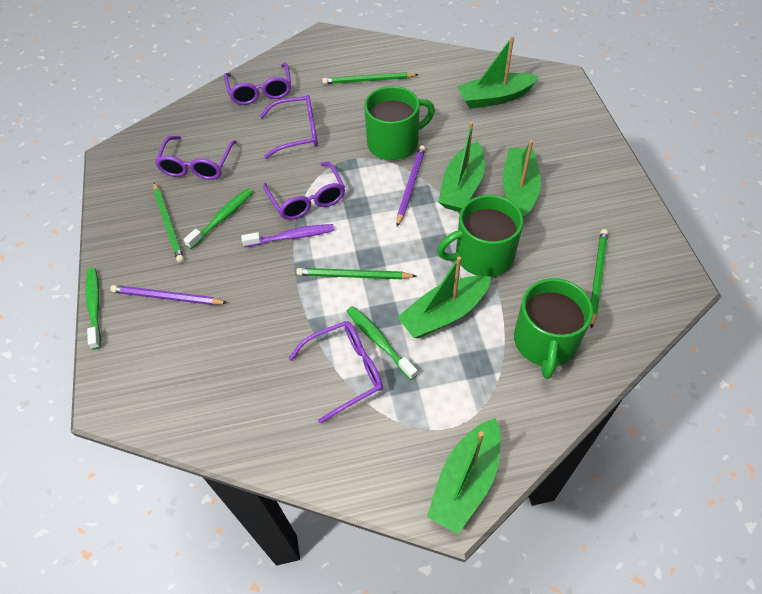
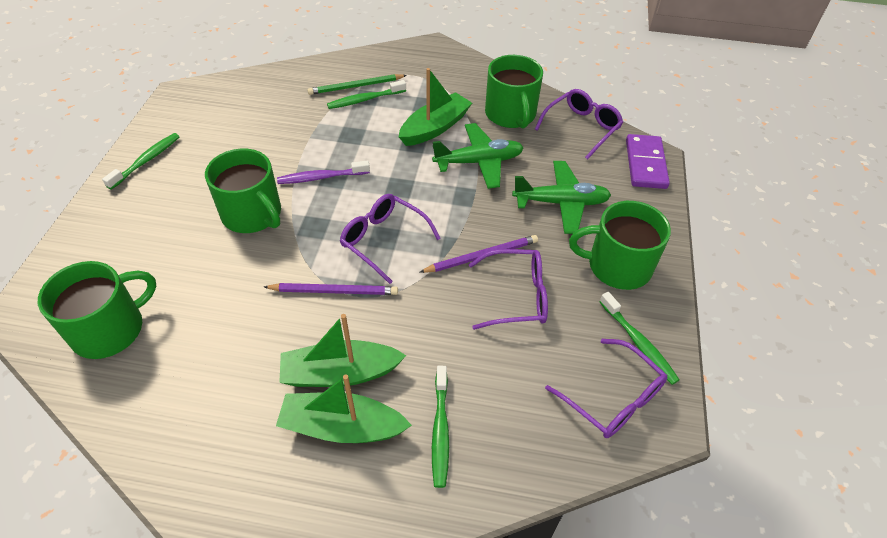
green boat: [397,257,491,338] [427,418,501,534] [438,122,485,212] [457,36,539,108] [502,140,541,218] = 5 -> [276,374,412,443] [279,314,406,387] [399,68,472,146] = 3
green mug: [364,86,435,160] [437,195,523,277] [514,278,593,379] = 3 -> [38,261,157,359] [205,149,281,233] [485,55,543,129] [569,201,671,290] = 4
green pencil: [154,182,184,263] [296,268,416,279] [322,72,419,84] [590,229,608,329] = 4 -> [308,74,407,95] = 1
green plane: none = 0 -> [432,123,524,189] [512,161,611,234] = 2
green toothbrush: [86,268,101,350] [183,188,253,249] [347,306,418,380] = 3 -> [102,133,180,190] [327,80,406,109] [432,366,449,488] [599,292,680,385] = 4
purple domino: none = 0 -> [626,134,670,189] = 1
purple glasses: [155,136,237,180] [224,62,291,105] [260,95,318,159] [263,162,345,220] [288,321,383,424] = 5 -> [340,194,441,284] [468,249,548,330] [535,89,623,160] [545,339,668,438] = 4

